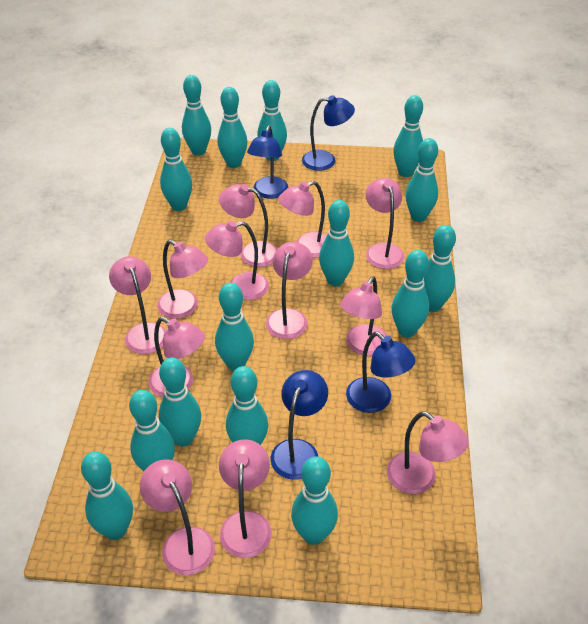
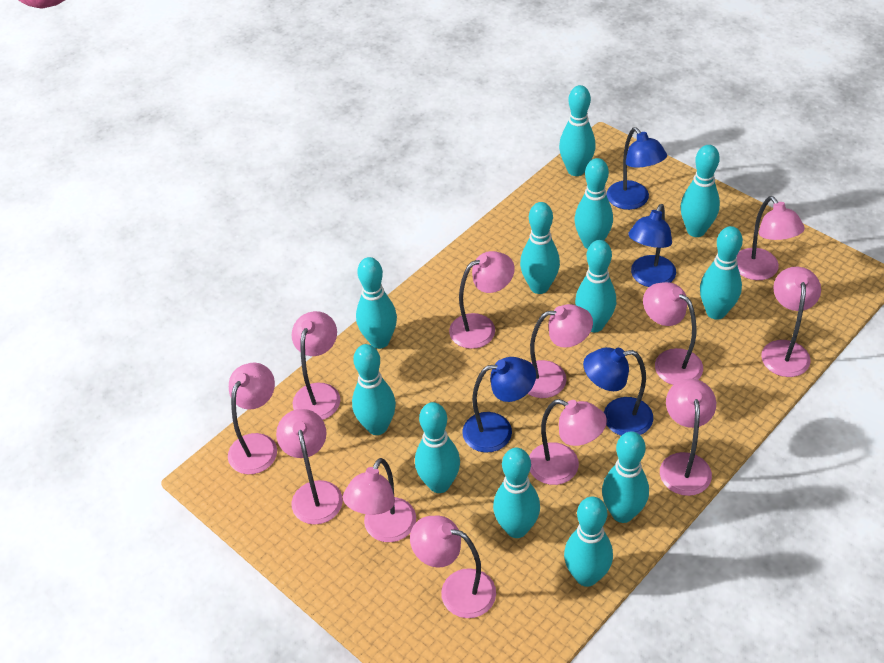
turquoise bowling pin: [81,451,133,540] [129,390,175,471] [159,357,201,447] [160,128,192,211] [182,75,211,156] [215,283,254,371] [217,87,247,168] [226,366,268,445] [257,80,287,161] [291,456,338,545] [319,200,354,286] [391,250,429,337] [393,95,423,177] [406,138,438,222] [424,225,456,312] = 15 -> [352,344,396,435] [356,257,397,349] [415,402,460,493] [493,448,540,538] [520,202,560,294] [559,85,596,176] [564,497,613,587] [574,158,613,249] [575,240,616,332] [602,431,649,523] [681,145,720,237] [700,226,743,320] = 12

